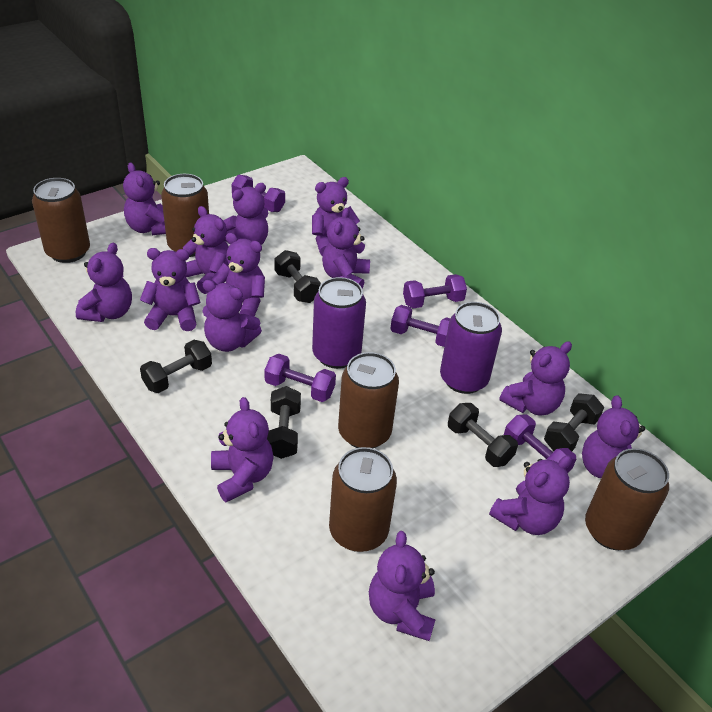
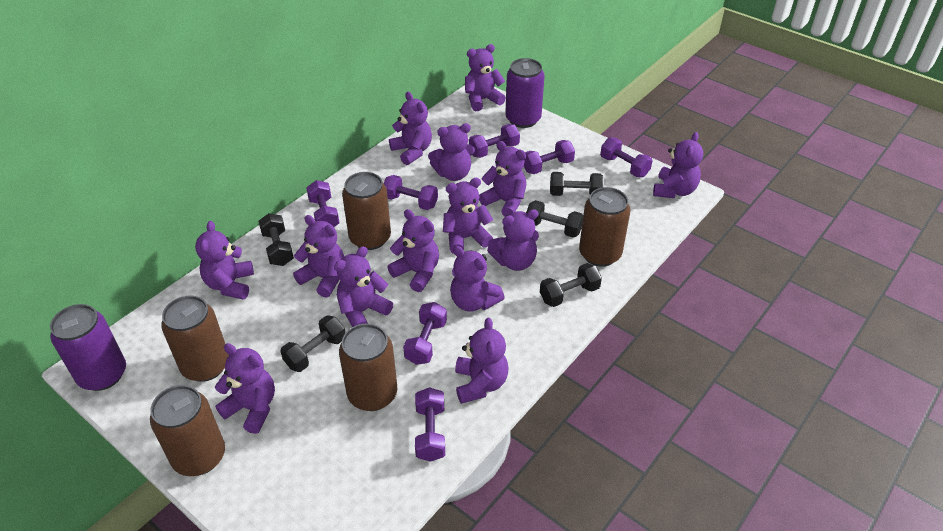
purple dumbbell: [231,175,285,212] [264,354,336,402] [390,305,450,347] [403,274,467,308] [504,415,576,473] = 5 -> [306,180,339,227] [384,175,438,210] [403,302,447,365] [415,387,445,462] [469,124,520,158] [524,140,575,174] [600,137,653,177] = 7

